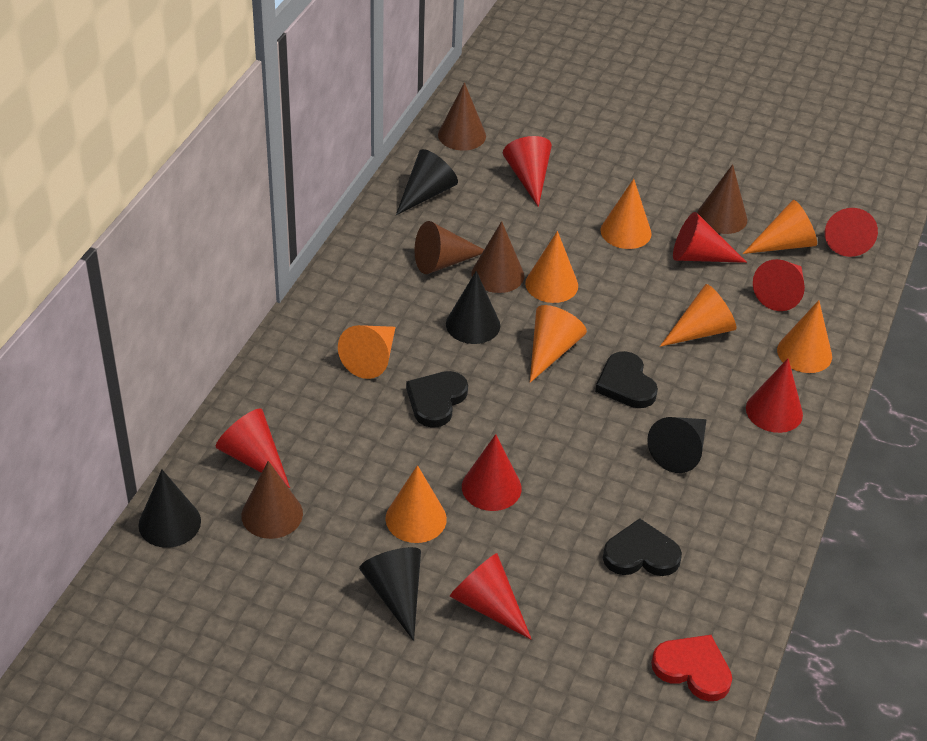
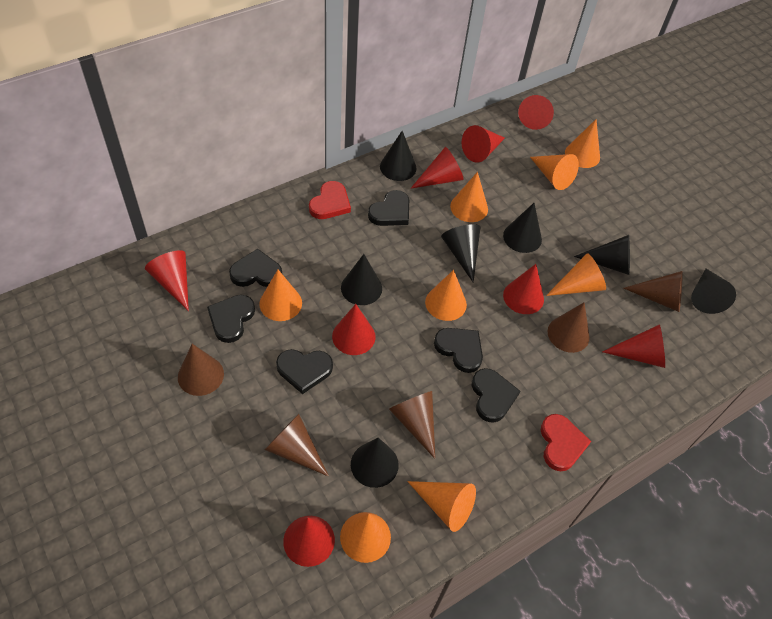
black cone: [138,470,201,548] [359,547,421,641] [396,149,458,215] [446,271,500,344] [647,417,707,473] = 5 -> [341,254,382,305] [351,437,399,488] [380,131,417,181] [441,224,481,283] [503,203,542,253] [574,235,630,275] [691,269,736,314] = 7
black heart: [406,371,468,428] [595,351,658,408] [603,518,682,576] = 3 -> [207,295,255,343] [229,249,282,287] [276,349,333,394] [368,190,409,226] [434,328,483,373] [472,368,520,423] = 6
red heart: [651,635,732,701] = 1 -> [309,181,351,219] [541,414,591,471] = 2

